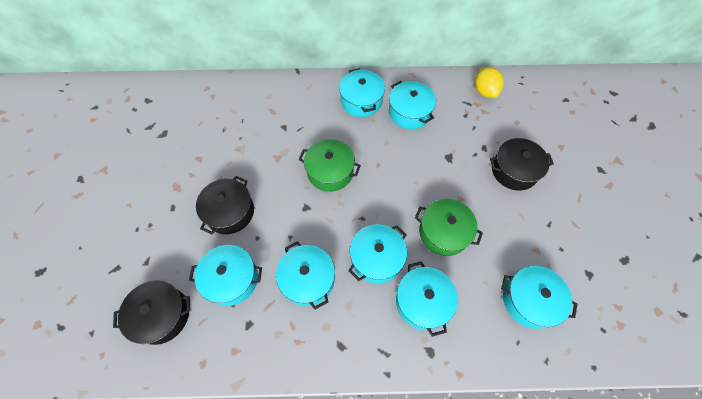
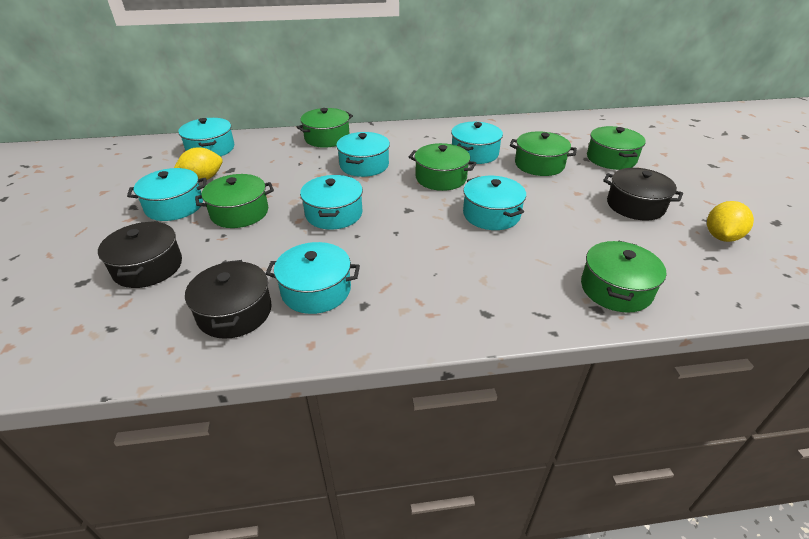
green pot: [298,139,361,192] [415,199,483,256] = 2 -> [195,174,274,228] [297,108,353,148] [409,143,477,191] [510,131,577,176] [581,241,667,313] [587,126,646,170] = 6
yellow lemon: [475,67,504,98] = 1 -> [174,147,222,180] [707,201,754,242] = 2

